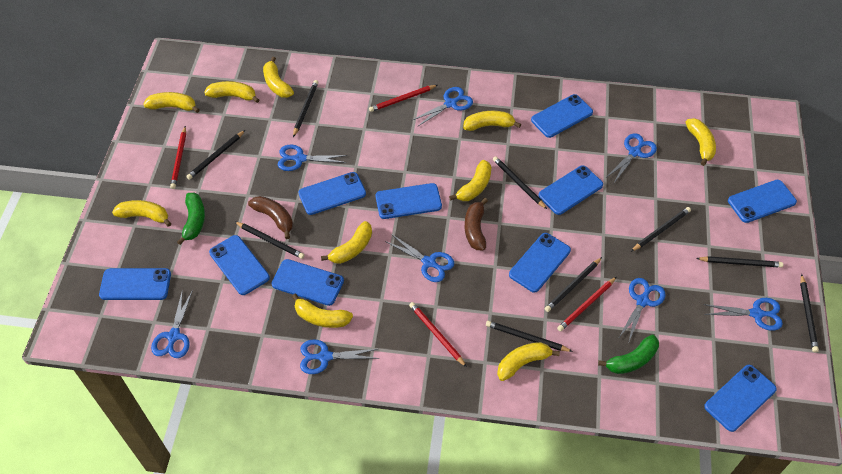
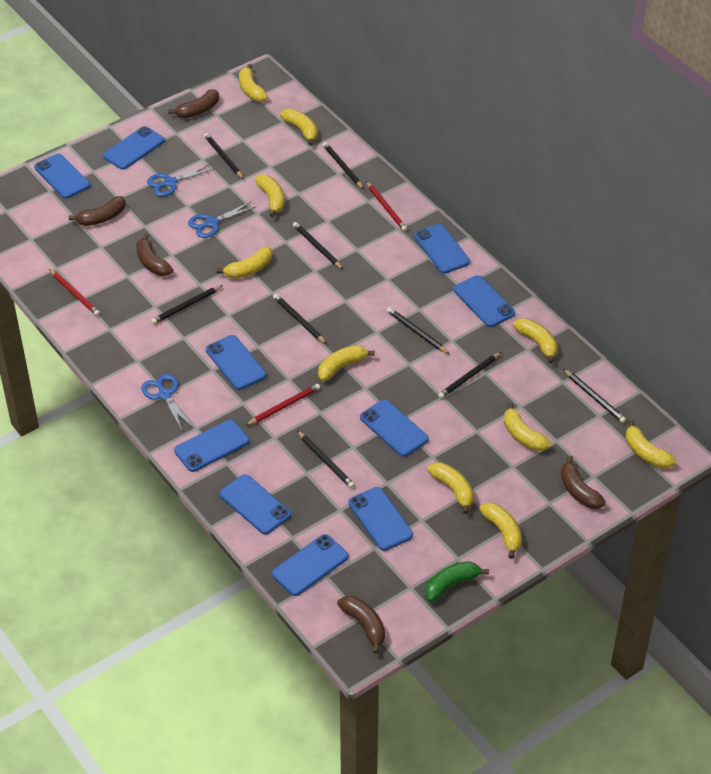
blue scissors: [151,289,193,358] [278,145,347,171] [300,339,379,374] [385,234,454,282] [413,87,473,127] [607,133,657,183] [619,278,665,341] [703,298,783,331] = 8 -> [142,374,192,430] [147,164,215,196] [188,202,255,238] = 3
brown banana: [248,196,293,239] [465,198,488,250] = 2 -> [69,196,126,226] [136,233,173,276] [168,90,219,118] [337,596,385,654] [561,456,606,509] = 5
green banana: [177,193,205,245] [598,335,659,374] = 2 -> [425,561,489,602] = 1
red pencil: [170,126,186,189] [369,85,437,112] [409,302,467,367] [557,277,617,332] = 4 -> [49,269,100,316] [245,384,320,426] [366,181,407,231] = 3

